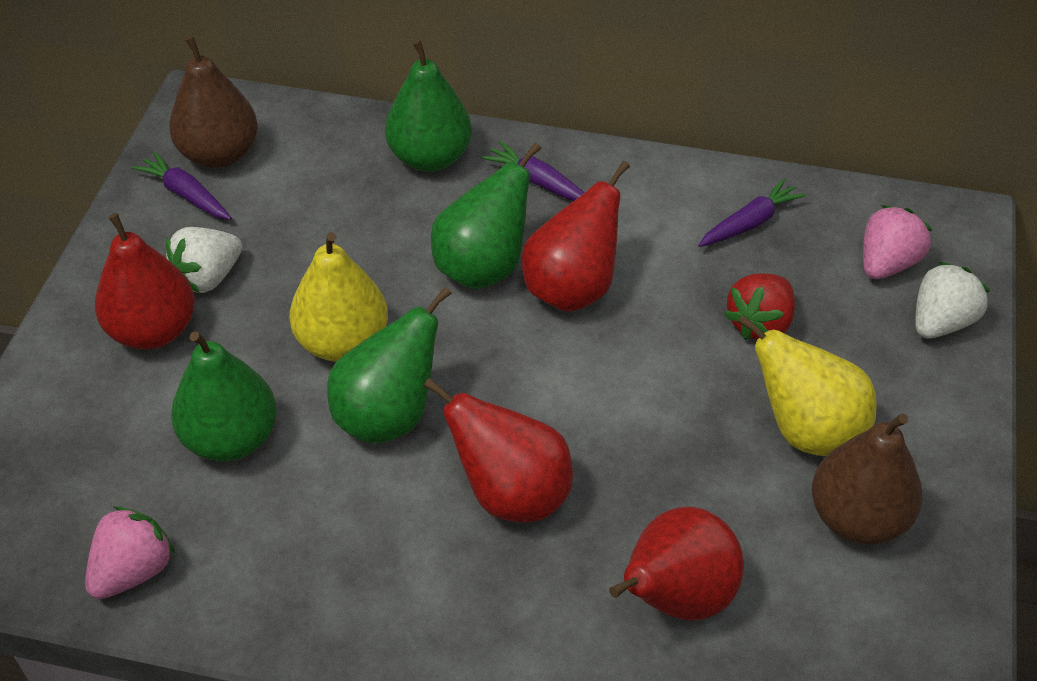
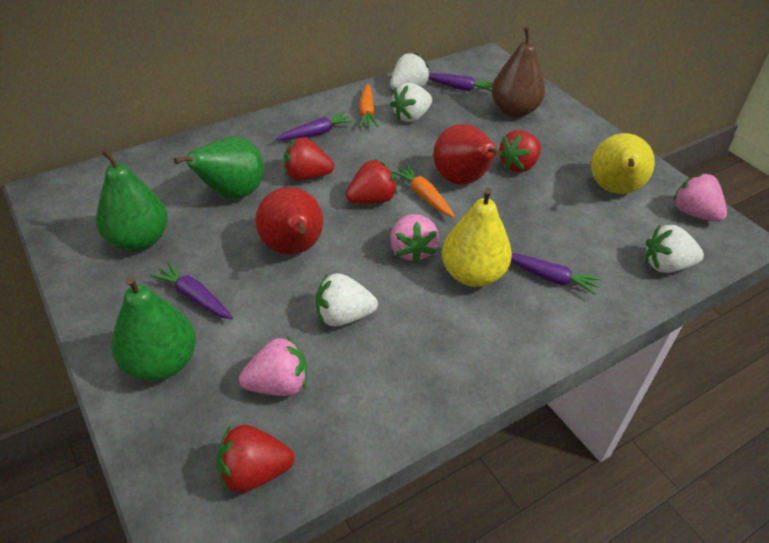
brown pear: [169,36,258,168] [812,413,923,545] = 2 -> [492,27,545,118] = 1
green pear: [171,331,277,462] [327,287,452,444] [385,40,472,172] [431,142,541,289] = 4 -> [96,148,168,251] [111,276,196,381] [174,136,264,199] = 3
orange carrot: none = 0 -> [359,84,379,127] [392,164,455,218] = 2
pink strawberry: [85,506,175,599] [863,205,932,279] = 2 -> [239,336,307,396] [390,214,439,264] [673,173,727,222] = 3
purple carrot: [132,151,232,220] [482,141,585,201] [698,178,807,247] = 3 -> [150,261,233,319] [276,112,354,140] [429,73,494,92] [511,253,602,295] = 4
red pear: [95,213,195,350] [424,378,573,522] [522,161,630,312] [609,507,744,621] = 4 -> [255,187,323,255] [433,124,502,185] = 2
red strawberry: [724,273,795,340] = 1 -> [216,425,294,492] [284,137,334,181] [346,159,397,204] [499,130,541,172] = 4
white strawberry: [166,227,242,293] [915,262,990,338] = 2 -> [316,273,378,327] [390,53,430,90] [390,82,432,122] [645,225,704,273] = 4

